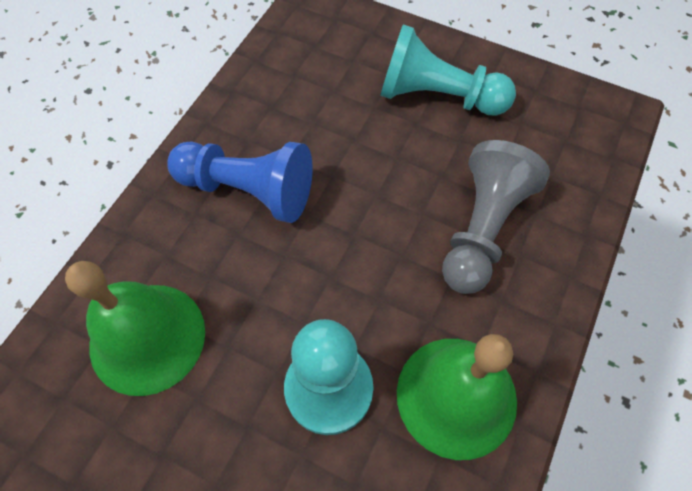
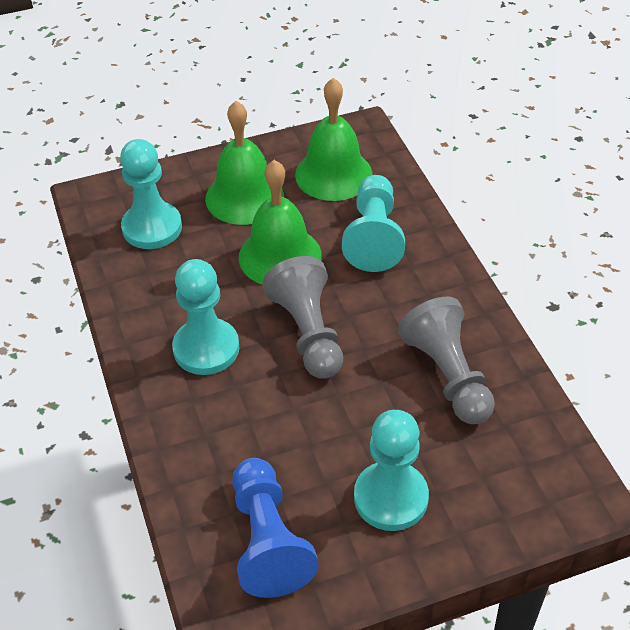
green bell: [65,261,205,396] [397,334,517,460] = 2 -> [205,101,284,225] [239,160,322,285] [295,78,373,201] = 3
grey pawn: [442,140,550,294] = 1 -> [263,256,343,379] [398,297,495,424] = 2
turquoise pawn: [284,319,374,435] [380,24,516,116] = 2 -> [120,139,182,249] [172,259,239,375] [342,175,405,272] [354,410,429,531] = 4

